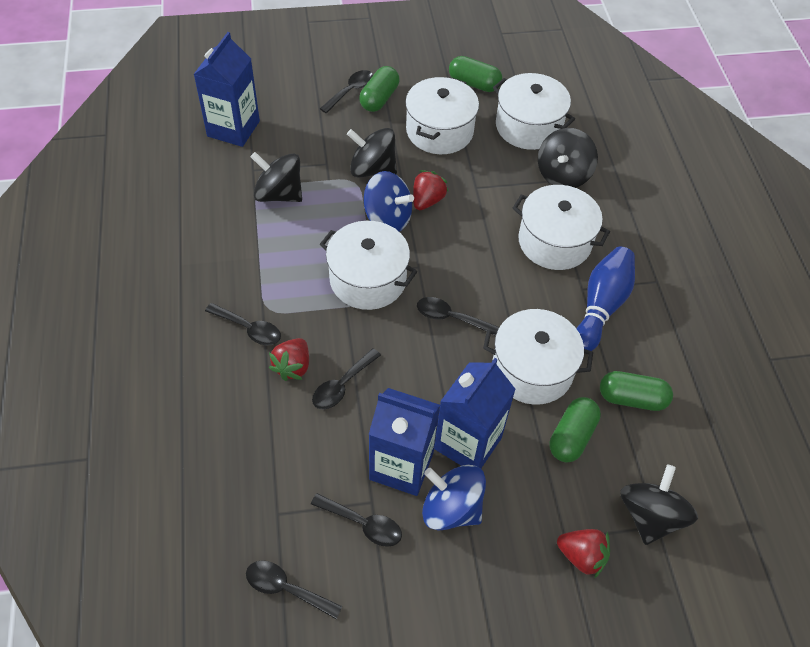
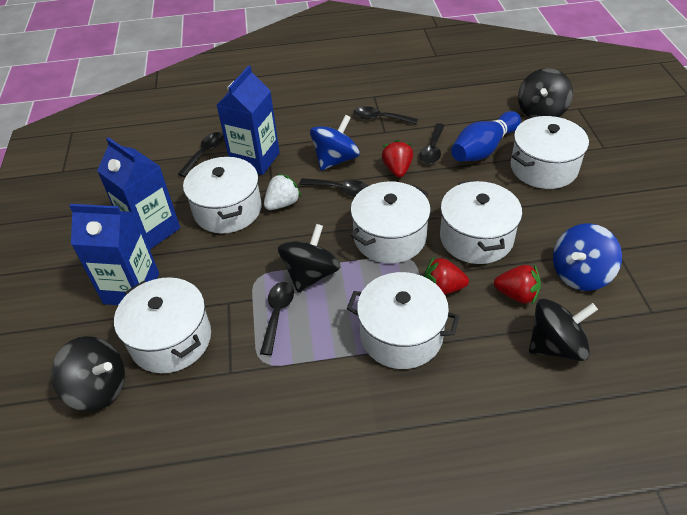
black spoon: [205,303,281,345] [246,560,343,619] [311,493,402,547] [312,348,381,410] [320,70,373,113] [417,297,499,336] = 6 -> [178,132,224,177] [260,282,294,355] [299,178,368,196] [354,106,418,124] [419,123,445,164] = 5
green capsule: [359,66,399,112] [449,56,502,92] [550,397,601,462] [600,371,673,411] = 4 -> none = 0
white pot: [320,221,417,310] [405,77,479,154] [483,309,593,405] [493,73,575,150] [513,185,610,270] = 5 -> [114,277,211,373] [183,157,262,233] [347,272,459,369] [350,181,431,263] [440,180,522,264] [511,116,589,189] = 6
white strawberry: none = 0 -> [264,173,301,210] = 1

